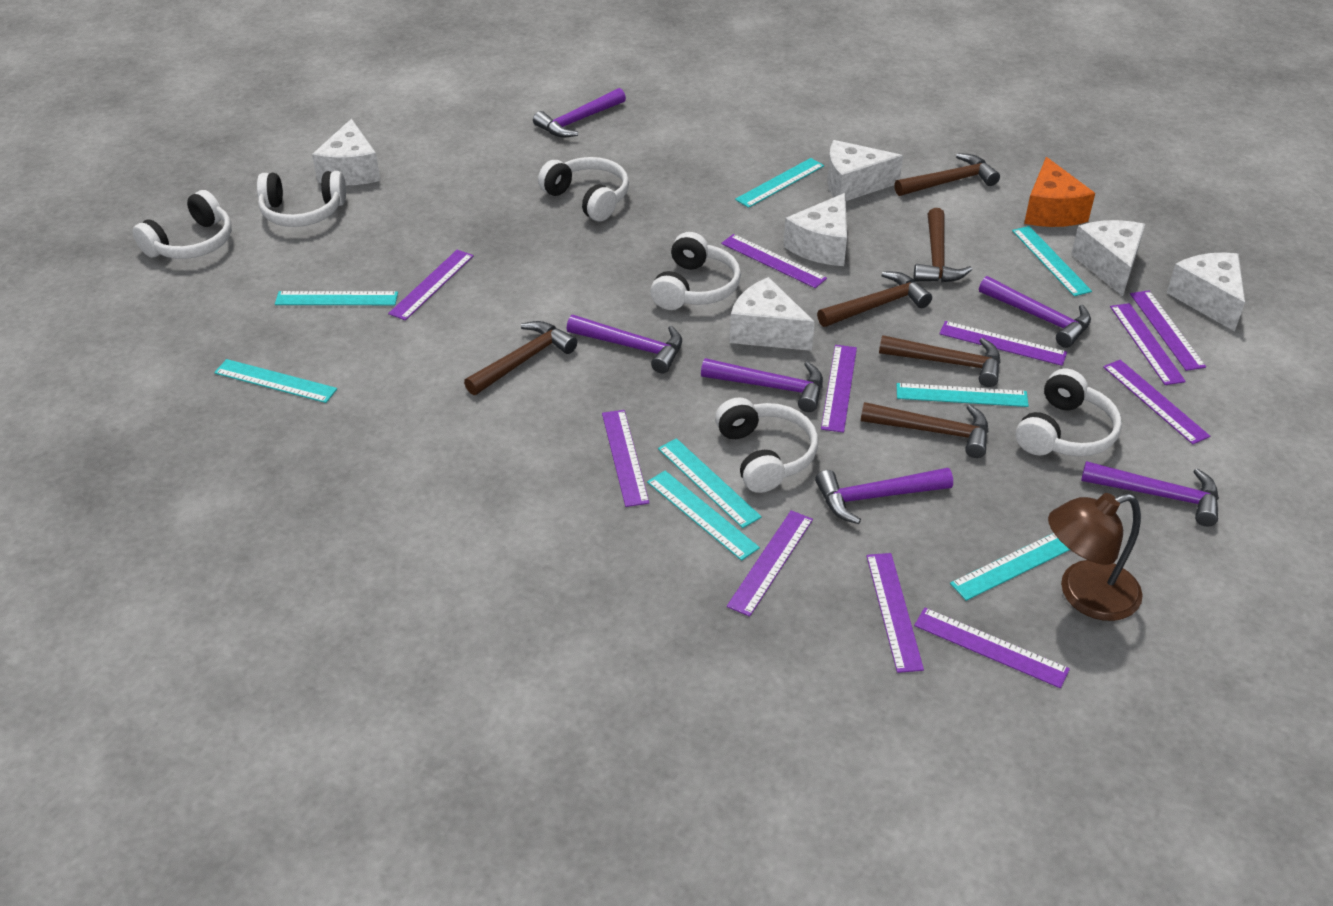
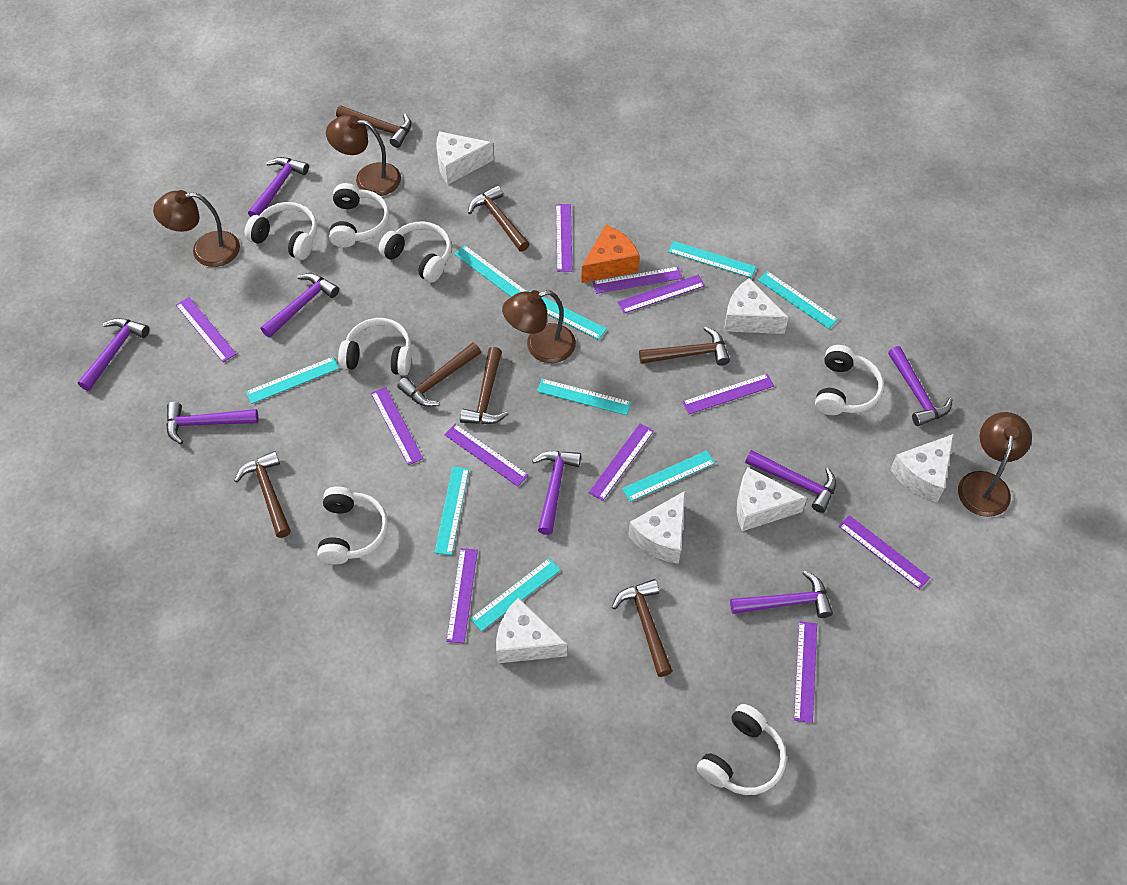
brown hammer: [464,321,577,395] [817,271,932,327] [861,402,989,458] [879,335,1001,387] [894,153,1000,196] [914,208,972,283] = 6 -> [234,451,291,538] [336,106,411,148] [397,342,481,407] [460,347,508,424] [468,185,529,252] [612,579,673,677] [639,327,730,366] = 7
brown lamp: [1048,493,1143,621] = 1 -> [153,190,240,267] [326,115,401,196] [502,290,576,363] [958,412,1032,517] = 4
purple hammer: [533,88,626,137] [567,315,682,373] [701,358,823,412] [815,468,953,524] [979,276,1091,348] [1081,461,1219,526] = 6 -> [78,318,149,391] [166,402,258,444] [248,157,309,217] [261,273,339,338] [532,451,581,535] [730,571,833,618] [745,450,836,513] [888,346,952,426] = 8
turquoise ruler: [214,359,337,403] [275,291,398,305] [647,471,760,561] [658,438,762,528] [735,158,824,208] [897,383,1029,407] [950,533,1070,601] [1012,226,1092,296] = 8 -> [246,357,339,404] [434,467,469,555] [454,245,528,297] [470,558,561,631] [530,291,607,340] [537,379,631,415] [622,450,715,502] [668,241,756,278] [758,271,838,329] = 9
white headphones: [132,190,232,259] [257,171,346,227] [538,157,629,221] [650,232,741,310] [715,397,818,493] [1016,369,1122,456] = 6 -> [245,202,317,260] [317,486,388,564] [329,183,389,248] [338,318,411,376] [378,221,451,282] [697,704,787,795] [815,345,884,415] = 7

